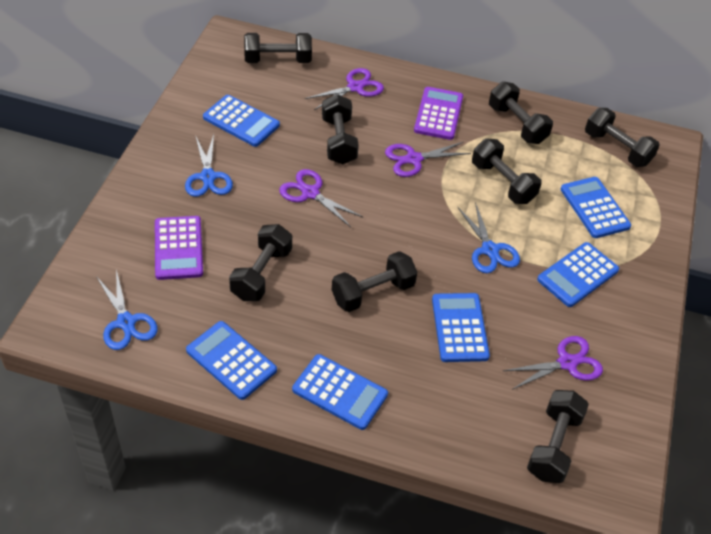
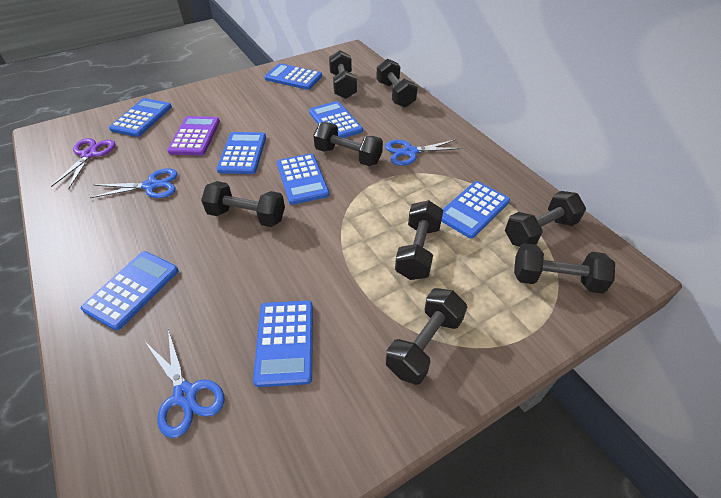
blue calculator: [186,321,277,400] [203,95,280,147] [292,354,388,430] [432,293,490,362] [537,242,619,307] [561,177,631,238] = 6 -> [80,251,179,330] [109,98,172,137] [217,132,266,174] [253,301,313,387] [264,63,322,90] [277,154,330,205] [309,101,363,138] [441,181,510,239] = 8
purple calculator: [155,216,203,280] [414,87,463,140] = 2 -> [167,116,220,155] = 1
purple scissors: [279,169,363,227] [305,68,384,110] [385,142,471,177] [503,336,603,390] = 4 -> [51,138,115,188] = 1

